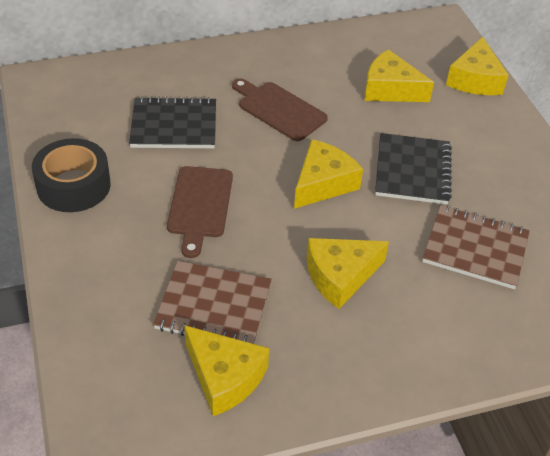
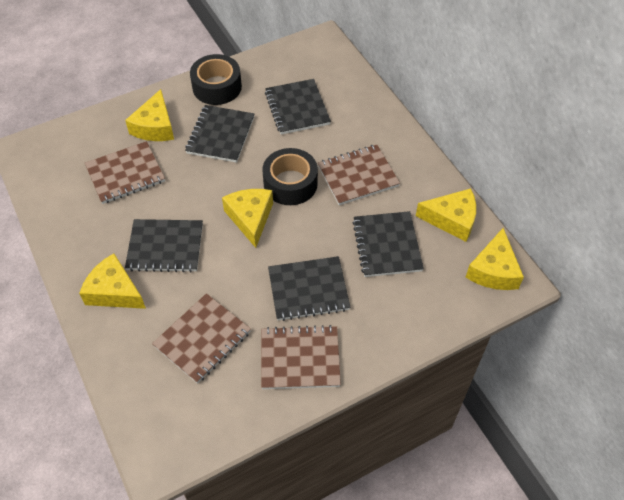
black notebook: [129,96,216,148] [375,133,452,204] = 2 -> [125,219,203,272] [185,105,254,163] [265,79,331,135] [268,256,350,321] [353,211,424,277] = 5
black tape: [32,138,111,212] = 1 -> [190,54,242,105] [262,148,318,205] = 2
brown cutting board: [167,166,233,258] [232,79,328,141] = 2 -> none = 0
brown notebook: [153,261,272,344] [422,205,530,289] = 2 -> [85,141,165,204] [152,293,251,384] [261,325,341,389] [318,145,400,205] = 4

